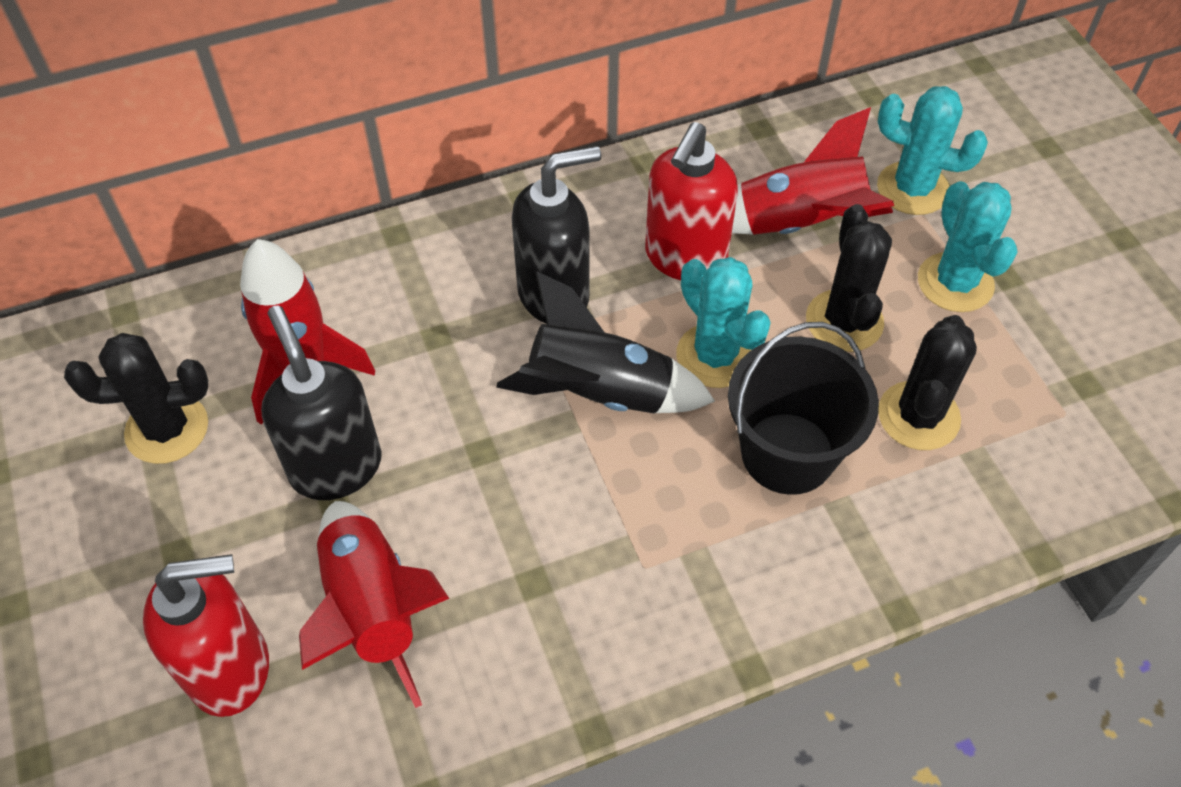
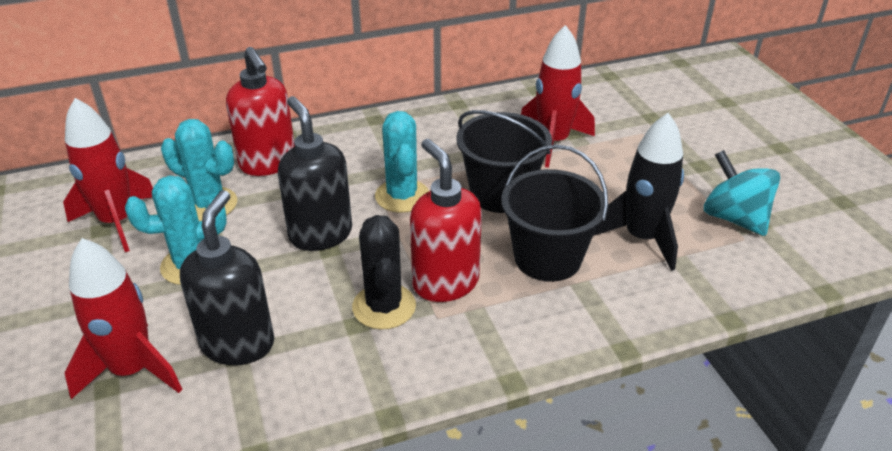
black bucket: [728,322,879,495] = 1 -> [456,110,552,213] [501,145,608,282] = 2
black cactus: [64,333,208,464] [806,204,892,352] [878,315,977,450] = 3 -> [352,215,416,330] = 1
turquoise spinning top: none = 0 -> [704,150,780,236] = 1

